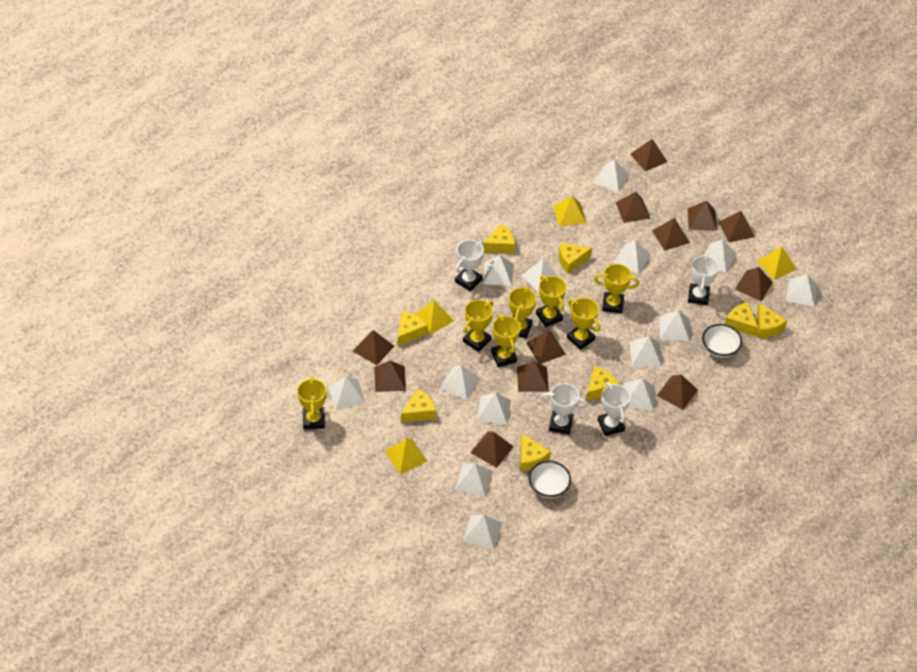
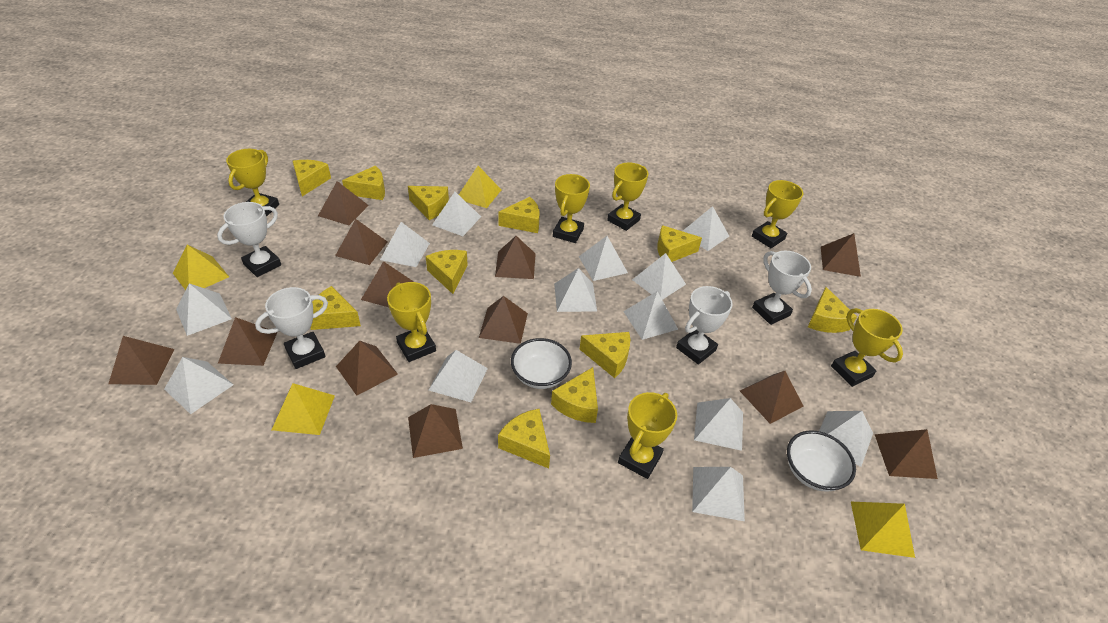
white pyramid: [328,376,365,410] [440,365,480,400] [455,463,493,498] [463,515,502,549] [477,392,511,425] [483,255,514,286] [521,259,558,293] [594,160,630,192] [613,240,651,274] [624,378,655,410] [629,336,662,366] [659,310,690,341] [704,239,736,273] [786,274,818,307] = 14 -> [164,357,234,414] [176,283,232,336] [380,222,430,267] [429,350,488,402] [432,192,481,236] [554,268,597,312] [579,236,628,281] [623,291,678,340] [632,253,686,300] [683,206,729,251] [692,467,745,521] [694,398,743,451] [819,411,873,467] = 13
yellow cheese: [398,311,428,346] [401,389,436,422] [483,224,515,253] [520,433,551,471] [559,242,592,273] [586,366,619,401] [725,302,759,337] [757,303,787,338] = 8 -> [293,160,331,196] [310,286,361,330] [342,166,385,200] [408,186,449,220] [426,250,468,294] [498,197,540,233] [498,409,550,469] [551,367,598,423] [580,332,630,378] [657,225,702,262] [808,287,857,333] = 11

